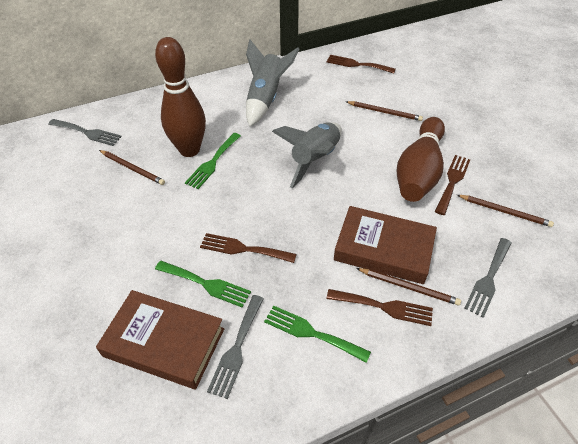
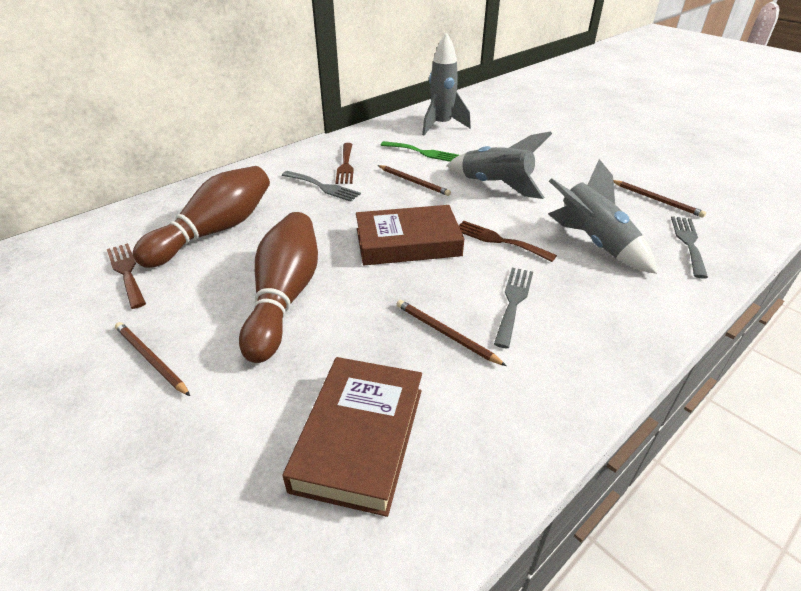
brown fork: [200,233,297,263] [326,289,433,326] [327,55,396,73] [435,155,470,215] = 4 -> [107,243,146,309] [335,143,354,184] [459,221,557,262] = 3
green fork: [155,261,251,308] [185,133,241,189] [264,305,371,363] = 3 -> [381,141,459,162] = 1
grey rocket: [246,40,299,127] [272,122,342,188] = 2 -> [422,32,471,135] [447,131,552,199] [548,159,657,274] = 3

